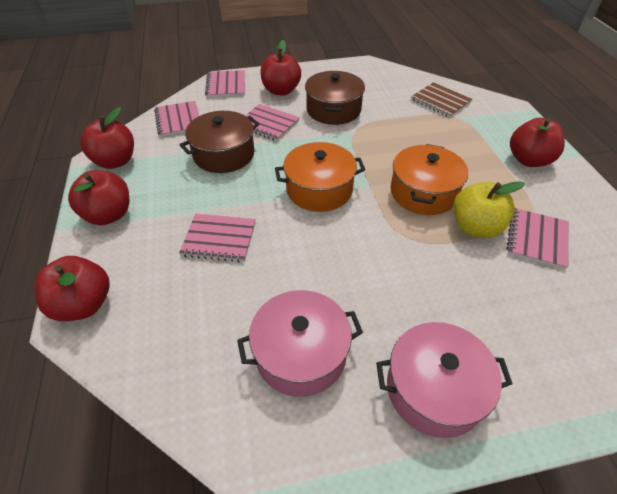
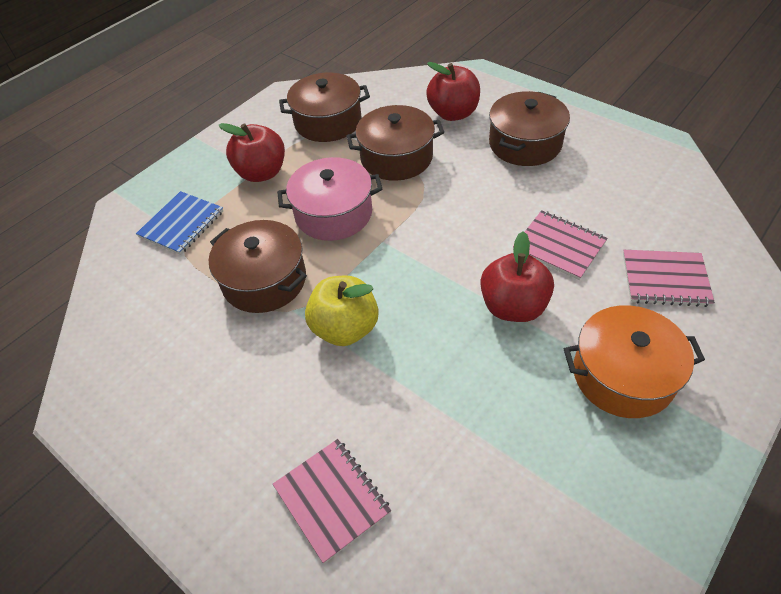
blue notebook: none = 0 -> [136,191,223,255] = 1
brown notebook: [411,82,472,117] = 1 -> none = 0
brown pot: [179,111,259,173] [305,71,365,125] = 2 -> [209,220,307,313] [279,73,370,142] [347,105,444,181] [489,91,570,166] = 4
orange pot: [275,142,365,212] [390,144,468,215] = 2 -> [564,305,705,418] = 1
pink notebook: [154,101,199,137] [179,214,256,262] [205,70,245,98] [245,104,299,141] [506,208,568,269] = 5 -> [273,439,391,564] [513,210,608,280] [623,250,715,307] = 3
pink pot: [237,290,363,397] [376,322,513,438] = 2 -> [277,157,382,241] = 1
red apple: [35,256,109,321] [68,170,129,225] [80,107,134,169] [260,40,301,95] [510,118,565,167] = 5 -> [218,123,285,182] [426,62,480,121] [480,231,554,322] = 3

